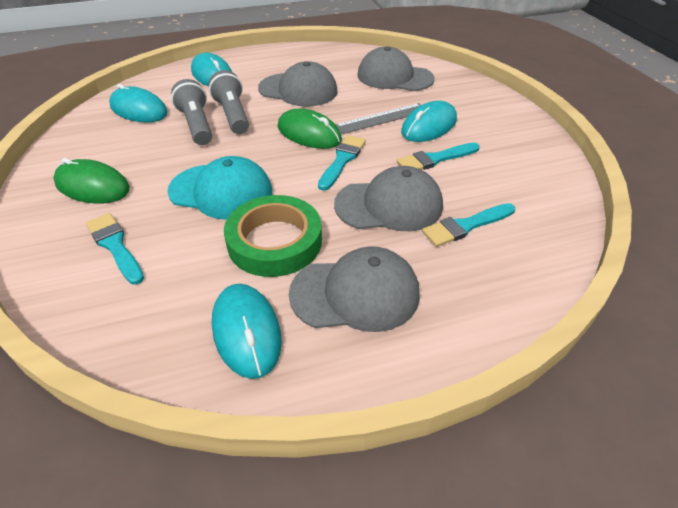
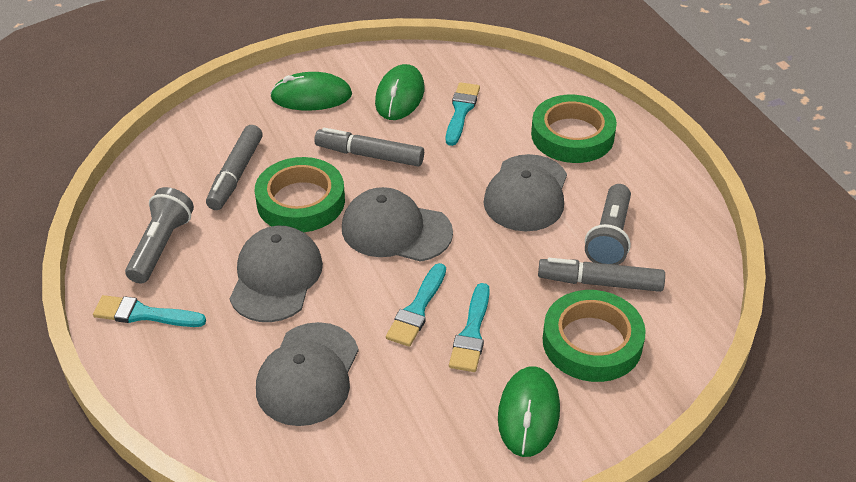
green mouse: [53,158,130,203] [278,109,342,149] = 2 -> [270,72,352,110] [375,64,424,120] [498,366,560,457] = 3
green tape: [224,195,322,277] = 1 -> [255,157,345,232] [531,95,617,163] [543,290,646,382] = 3
grey marker: none = 0 -> [206,125,263,210] [314,128,424,167] [538,258,665,292] = 3
grey ruler: [335,103,421,134] = 1 -> none = 0
turquoise cap: [167,156,272,220] = 1 -> none = 0
turquoise mouse: [109,84,168,122] [191,53,232,86] [212,284,282,379] [401,101,457,142] = 4 -> none = 0

